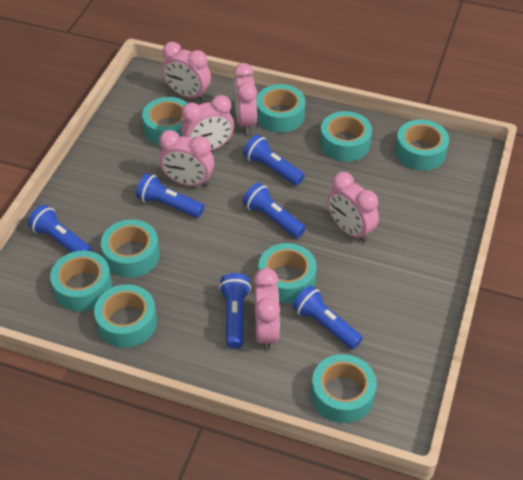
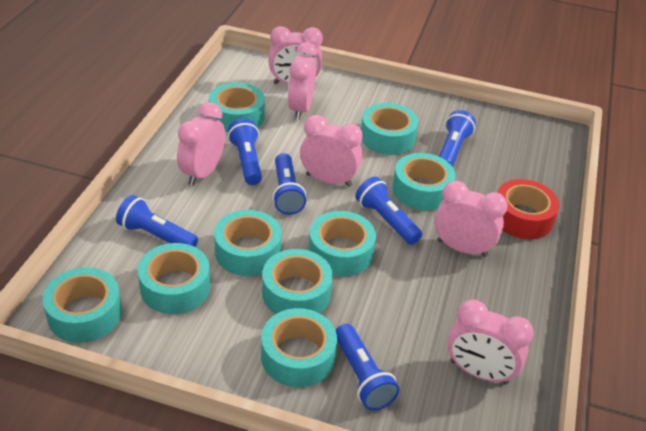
red tape: none = 0 -> [497,179,560,239] = 1

